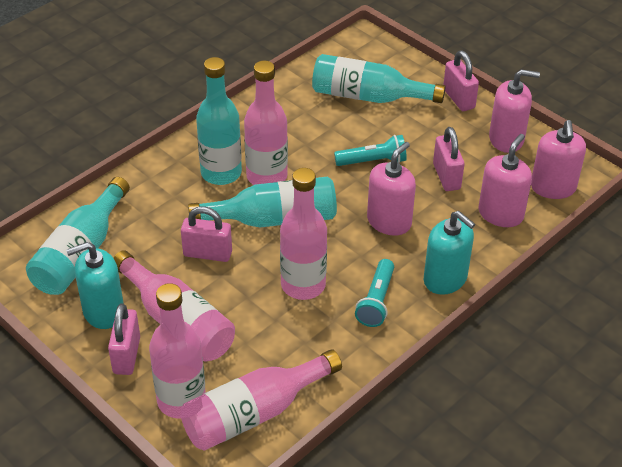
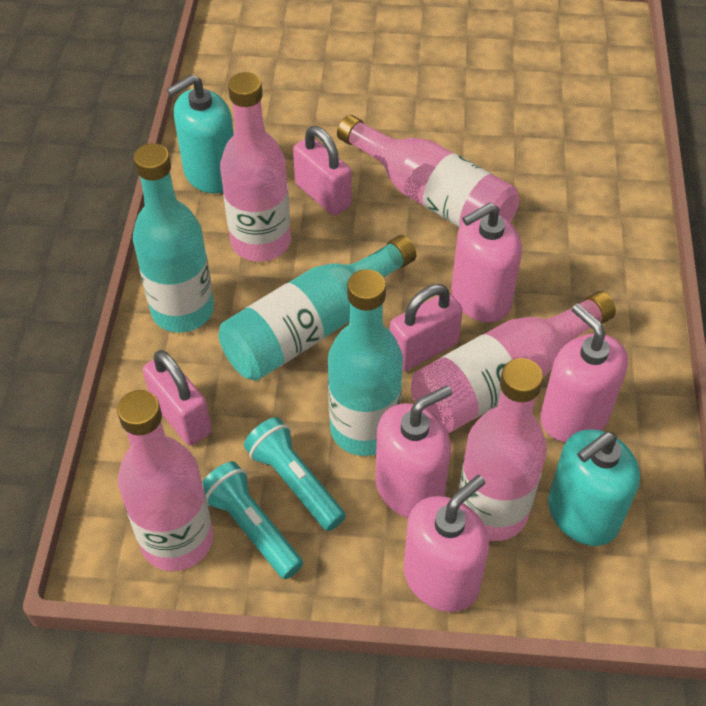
pink padlock: [108,303,140,375] [181,206,232,262] [433,127,464,191] [443,50,479,111] = 4 -> [143,350,212,446] [293,126,352,216] [390,284,463,371] = 3
turquoise bottle: [26,177,130,295] [188,176,337,228] [196,57,242,185] [312,54,446,103] = 4 -> [133,143,214,333] [218,235,417,381] [328,269,403,456] = 3

